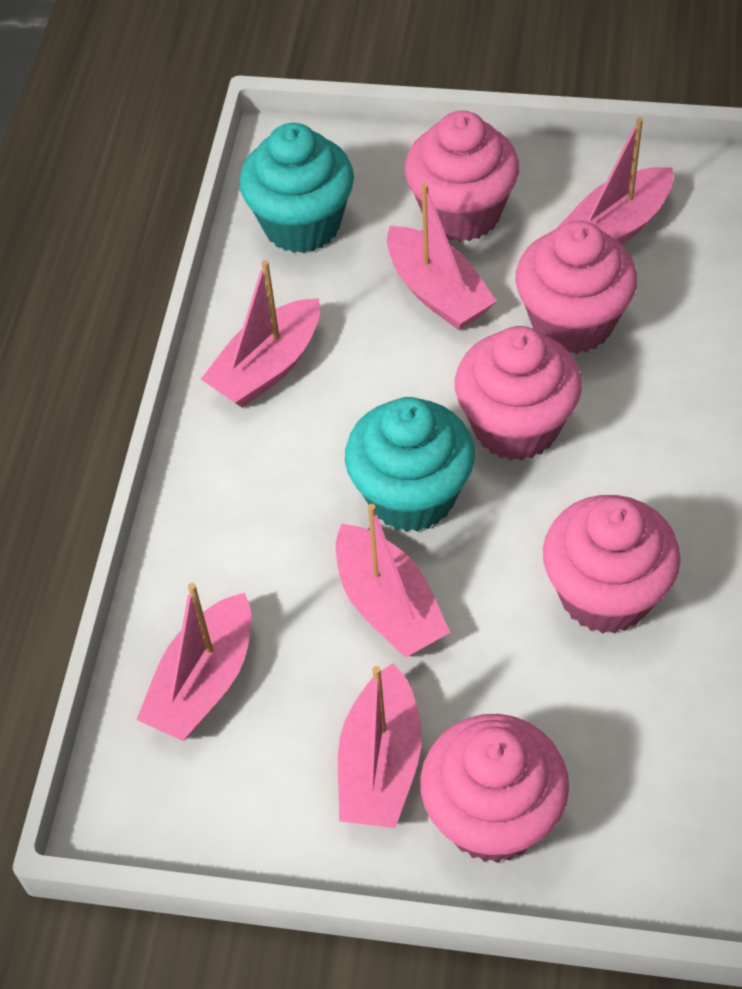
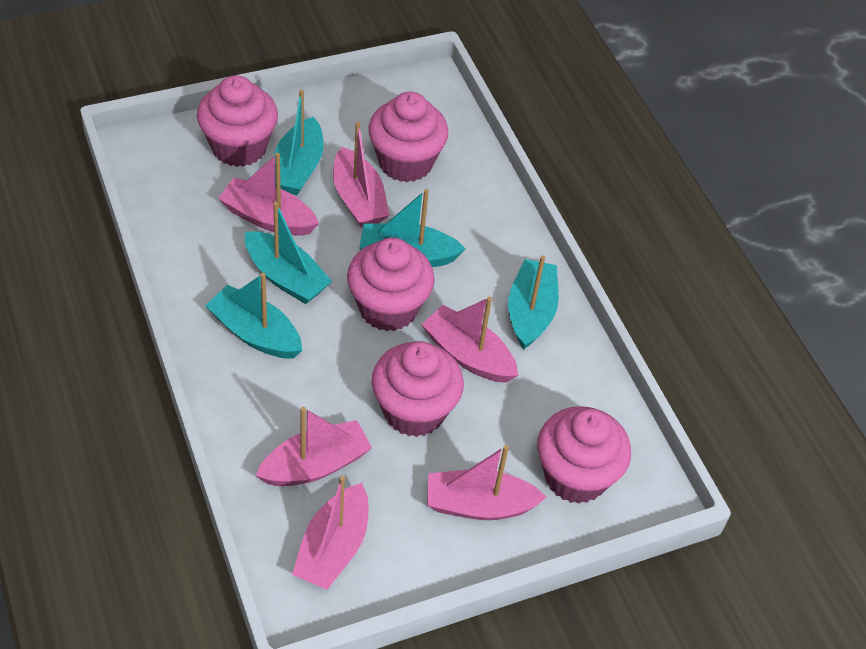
turquoise boat: none = 0 -> [205,273,302,358] [245,202,332,304] [274,90,324,195] [359,189,466,267] [508,255,559,350] = 5
turquoise cupcake: [239,123,354,253] [345,397,475,532] = 2 -> none = 0

